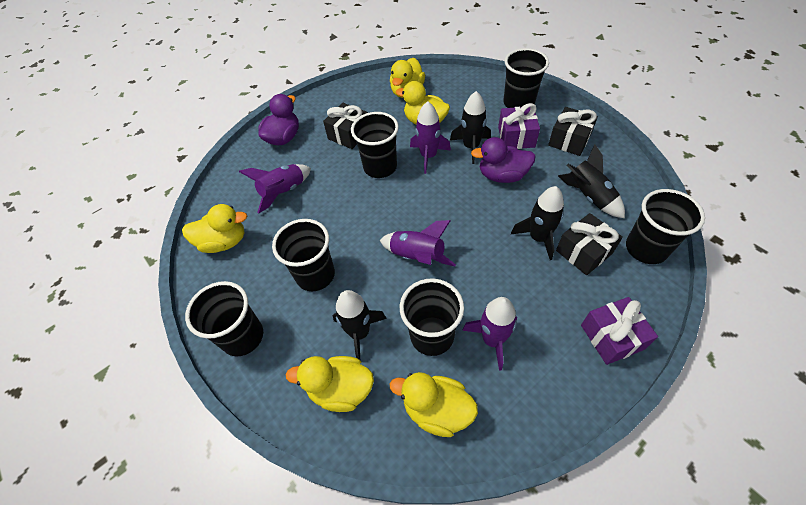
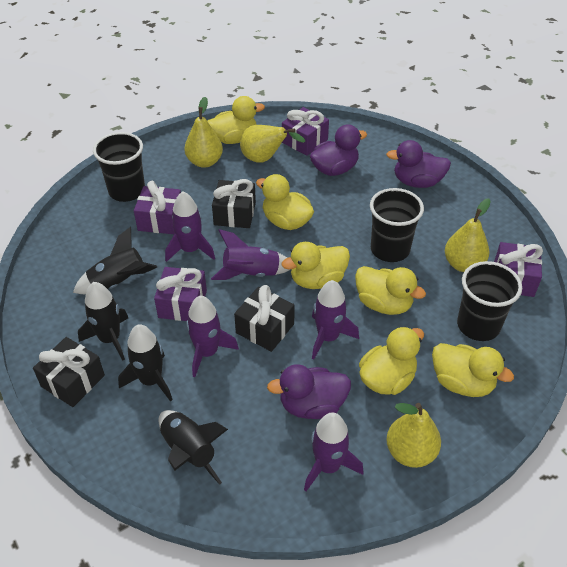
black cup: [185,281,263,356] [272,219,335,291] [351,112,399,178] [400,278,464,356] [503,48,549,108] [626,189,705,264] = 6 -> [93,132,145,202] [370,188,424,262] [457,261,522,341] = 3
purple duck: [258,94,299,145] [471,137,536,183] = 2 -> [267,364,351,419] [310,124,367,176] [386,140,451,188] = 3
purple gift: [498,103,540,149] [581,297,658,365] = 2 -> [134,181,181,234] [154,267,207,321] [282,107,329,156] [494,242,543,297] = 4
purple rocket: [239,164,311,214] [380,220,456,266] [410,101,451,174] [462,297,517,371] = 4 -> [165,191,215,262] [186,296,239,377] [211,229,291,280] [304,413,364,491] [312,280,359,359] = 5
yellow duck: [182,204,247,253] [286,356,374,412] [390,58,425,98] [390,372,478,437] [396,81,450,125] = 5 -> [207,96,265,144] [256,174,314,230] [281,242,350,289] [355,266,426,315] [359,326,424,395] [432,343,514,397] = 6
yellow pear: none = 0 -> [184,97,223,168] [240,125,305,163] [386,403,441,468] [445,198,491,272] = 4

